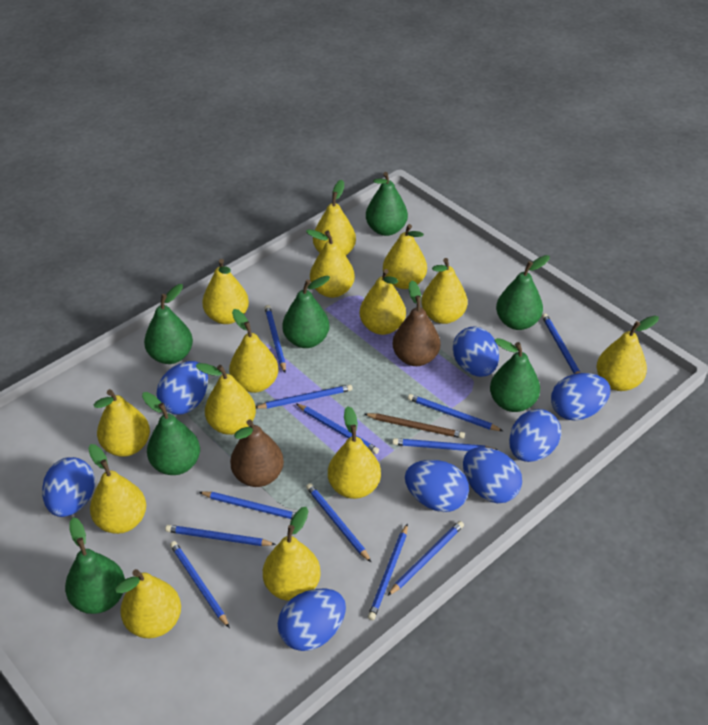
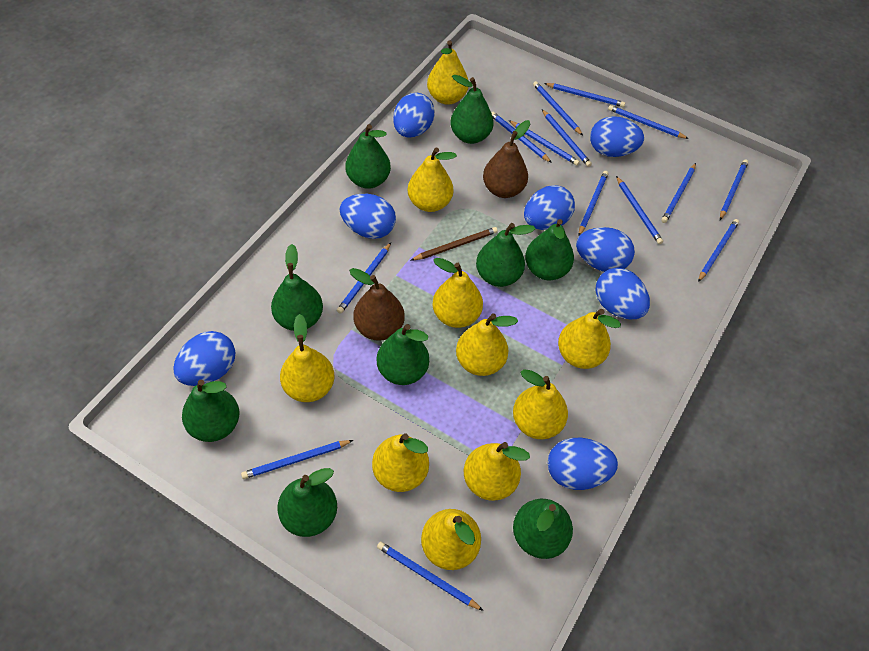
blue pencil: [165,525,276,546] [170,541,230,628] [199,491,295,519] [256,385,353,409] [265,305,286,373] [296,404,379,454] [306,483,371,562] [368,524,408,620] [387,521,464,596] [393,438,497,451] [408,394,503,431] [542,313,580,374] = 12 -> [241,440,353,479] [337,243,391,314] [377,541,484,611] [491,112,552,163] [509,120,580,166] [533,81,583,136] [542,109,592,167] [544,83,625,107] [579,171,608,236] [608,105,689,139] [616,176,663,244] [661,163,696,223] [698,219,739,282] [720,159,748,220] = 14
green pear: [65,517,125,614] [142,392,200,475] [144,284,193,364] [282,276,330,348] [366,172,408,236] [490,338,540,412] [496,255,550,330] = 7 -> [182,379,239,442] [271,244,323,331] [277,468,337,537] [345,124,391,189] [377,324,429,385] [450,75,494,144] [476,223,536,287] [513,499,573,559] [525,219,574,280] = 9
yellow pear: [88,444,146,534] [93,389,150,457] [115,569,181,638] [195,363,256,435] [202,259,249,324] [229,309,278,393] [263,507,321,601] [306,229,355,298] [313,180,356,255] [328,406,381,499] [360,269,406,335] [383,224,427,289] [421,258,468,324] [597,315,659,391] = 14 -> [280,314,334,402] [372,433,429,492] [408,148,457,212] [421,509,481,570] [427,41,468,105] [433,258,483,328] [456,313,518,376] [464,442,530,501] [513,369,568,439] [558,309,621,369] = 10

